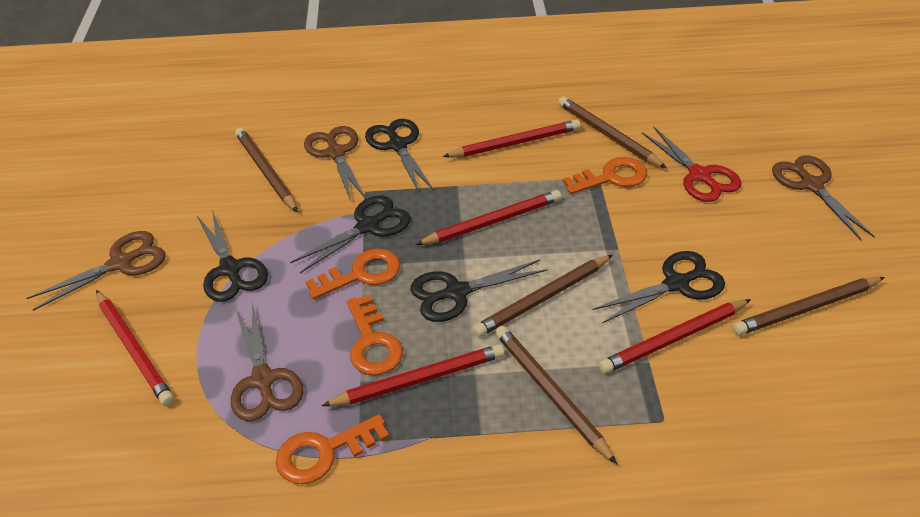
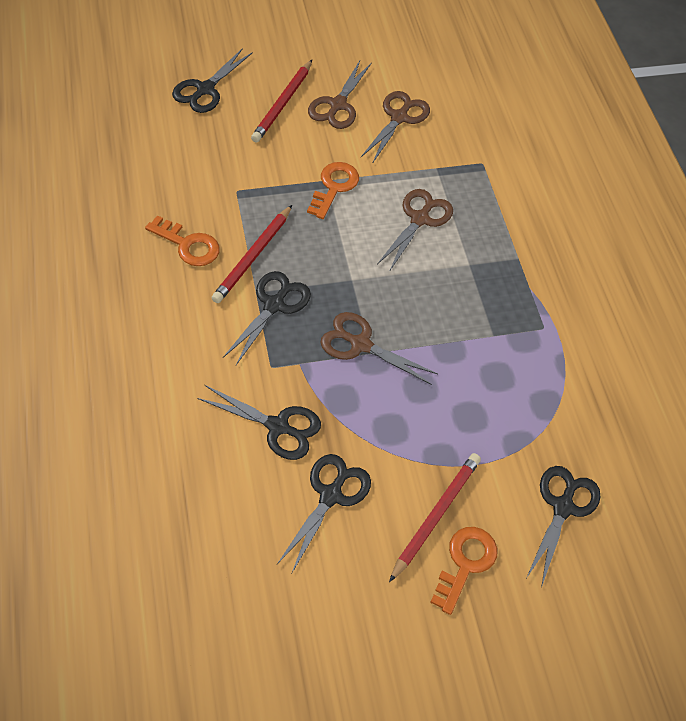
brown pencil: [235,128,298,212] [473,255,613,337] [495,326,617,464] [558,96,667,168] [733,277,885,335] = 5 -> none = 0
orange key: [276,414,389,484] [306,249,400,299] [347,295,403,375] [563,157,647,194] = 4 -> [145,215,220,266] [307,162,359,219] [430,527,497,615] = 3
red pencil: [96,290,174,406] [322,344,505,406] [415,190,561,245] [443,119,581,157] [599,299,751,374] = 5 -> [212,205,292,303] [251,60,312,143] [389,453,481,582] = 3
red scissors: [642,127,741,202] = 1 -> none = 0

